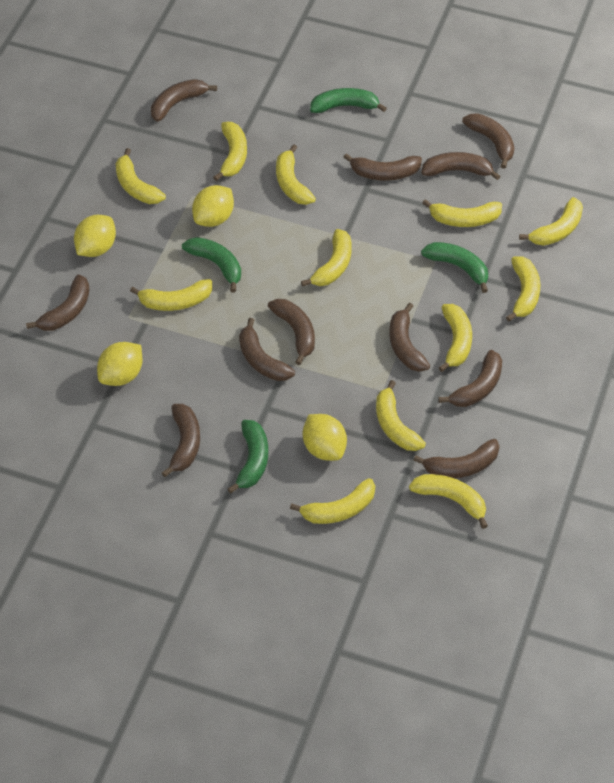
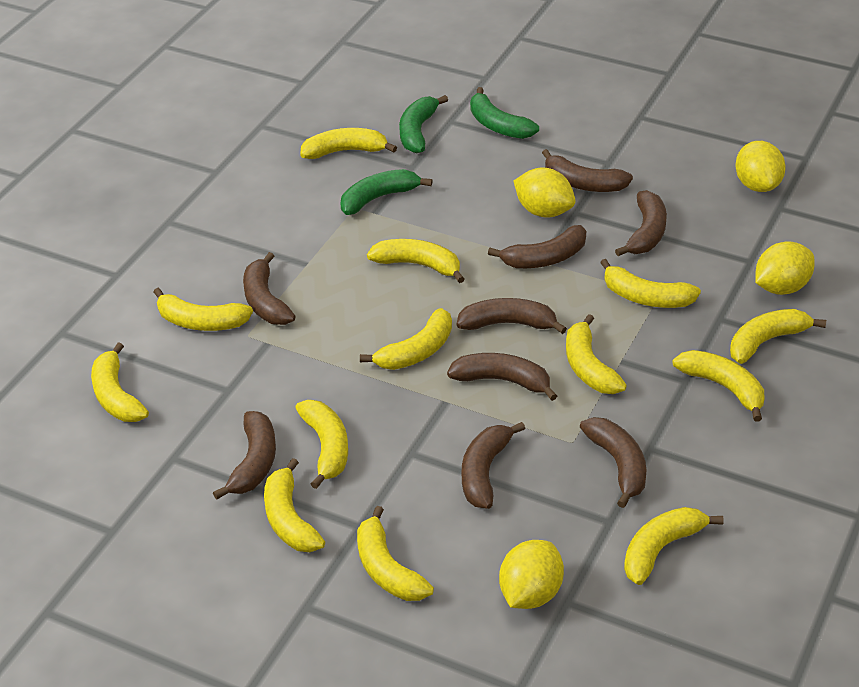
brown banana: [26,274,90,331] [151,79,217,122] [162,404,200,477] [239,318,295,381] [268,299,315,365] [344,153,422,181] [389,303,430,372] [414,439,499,478] [421,152,500,180] [438,350,502,407] [462,113,514,169] = 11 -> [213,411,276,500] [243,252,296,325] [447,353,557,401] [457,298,567,334] [462,422,525,509] [488,225,586,268] [542,149,633,192] [580,417,646,508] [615,190,667,256] = 9
green banana: [182,237,241,293] [228,420,268,494] [310,88,387,113] [421,242,488,293] = 4 -> [340,169,433,215] [399,95,448,153] [470,87,539,139] = 3
yellow banana: [115,148,166,204] [130,279,212,311] [213,122,247,181] [276,144,316,205] [290,478,375,524] [301,229,352,287] [376,380,426,451] [409,474,488,529] [422,199,502,227] [439,304,472,372] [506,256,541,321] [519,197,583,246] = 12 -> [91,342,149,422] [154,288,253,331] [264,458,325,552] [295,400,348,489] [300,128,397,159] [357,506,434,601] [360,308,452,370] [367,239,465,283] [566,314,627,394] [600,259,701,308] [624,507,724,585] [673,350,765,421] [730,309,826,364] = 13

